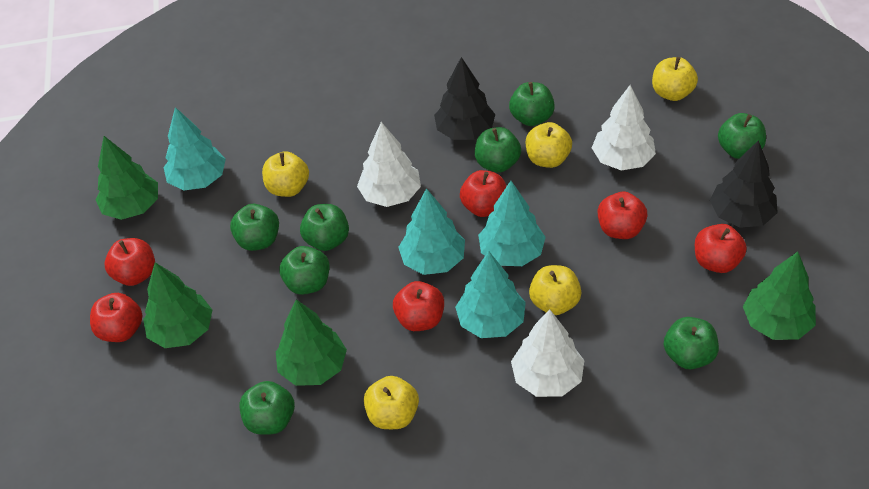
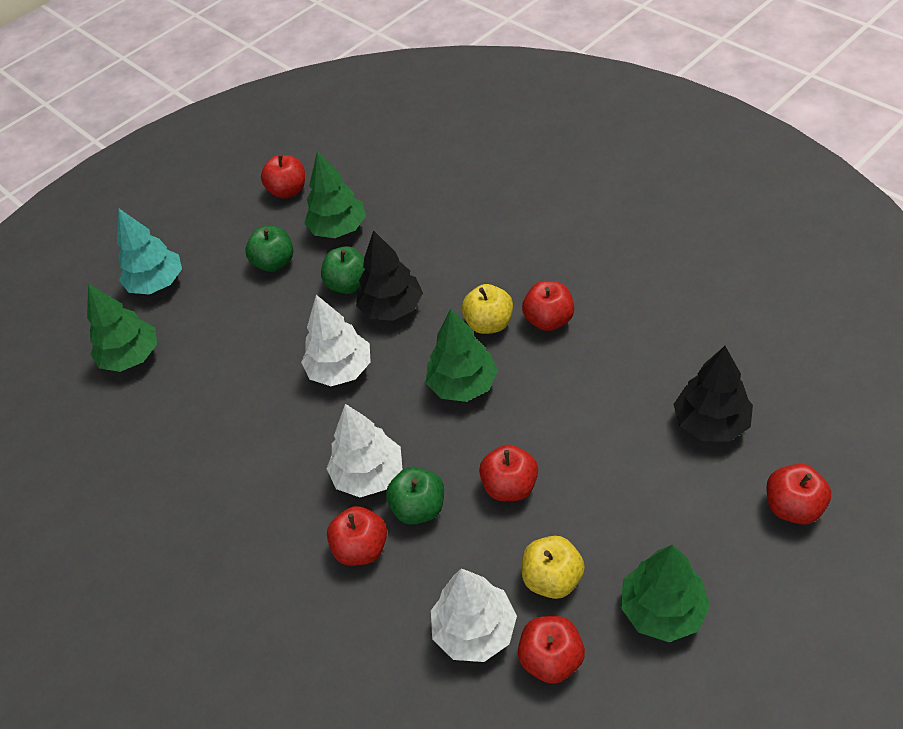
green apple: [230,204,279,251] [239,381,295,435] [279,246,330,295] [300,204,349,251] [475,127,521,173] [509,82,555,126] [664,317,719,369] [718,113,766,159] = 8 -> [246,226,293,272] [321,246,365,294] [386,467,444,525] = 3
turquoise tree: [164,107,226,191] [398,188,465,275] [455,251,526,338] [478,181,546,266] = 4 -> [117,209,182,294] = 1
yellow apple: [262,151,309,197] [364,376,419,429] [526,122,572,168] [529,265,582,315] [652,57,698,101] = 5 -> [462,284,513,334] [522,536,585,599] = 2

